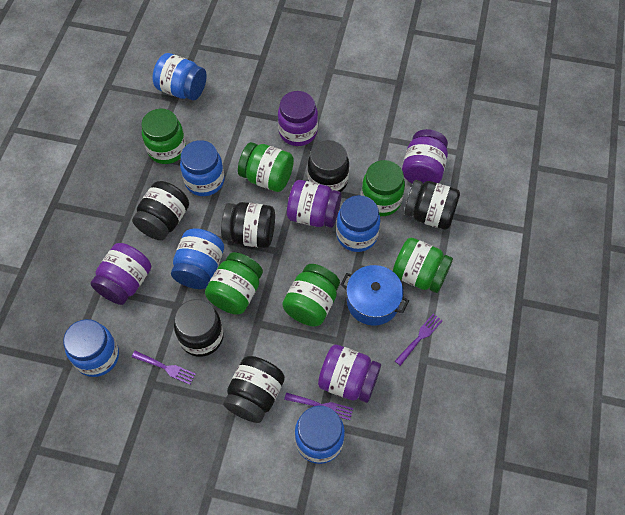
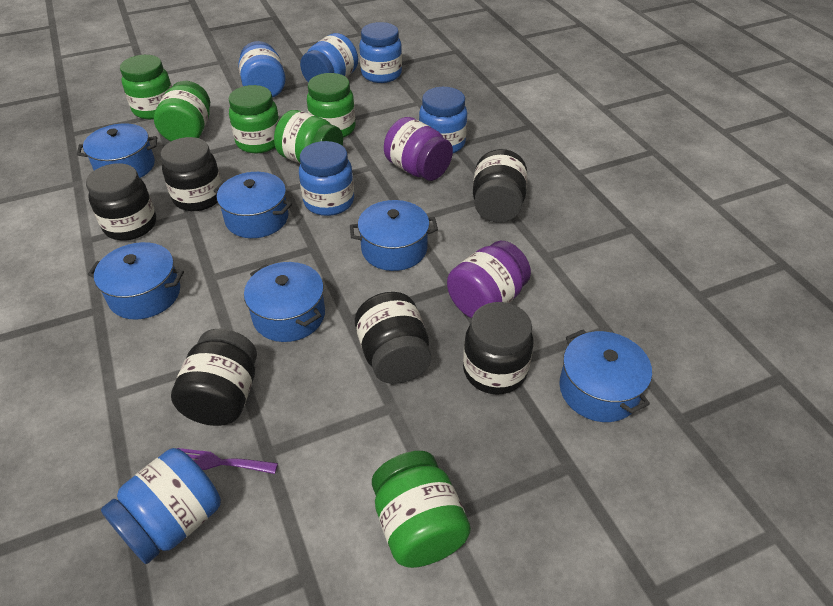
blue pot: [340,265,409,326] = 1 -> [77,123,157,178] [88,242,184,320] [213,172,292,238] [244,262,325,342] [350,200,438,271] [559,330,652,422] = 6
purple fork: [132,351,196,385] [284,393,353,420] [395,314,443,366] = 3 -> [178,448,278,474] = 1
purple jar: [90,243,151,305] [278,91,318,146] [287,180,341,228] [318,345,381,403] [402,129,448,184] = 5 -> [384,117,453,181] [447,241,531,318] = 2

